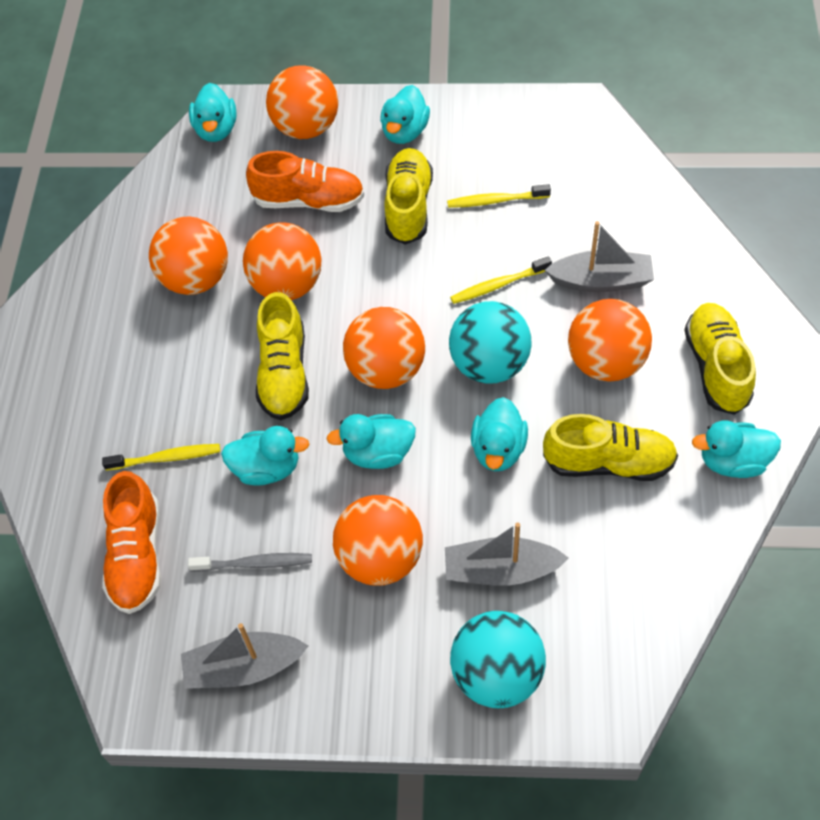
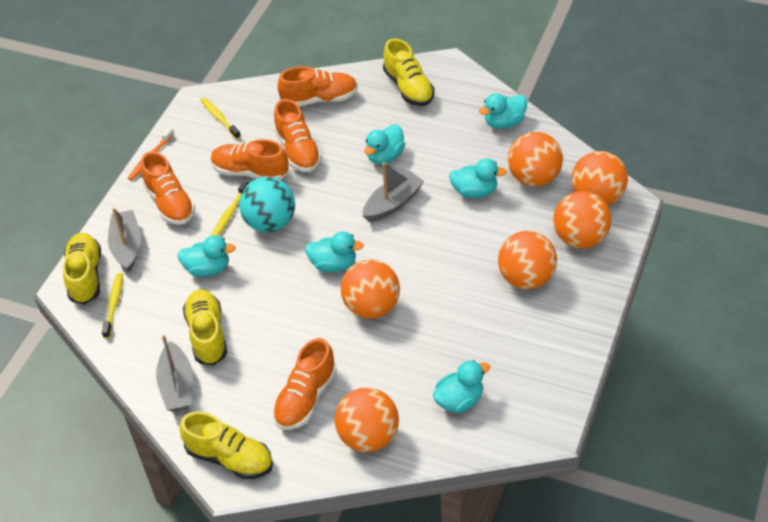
grey toothbrush: [188,553,312,572] = 1 -> none = 0
orange shoe: [102,471,161,614] [246,151,364,212] = 2 -> [141,151,195,225] [211,139,289,180] [273,338,337,430] [274,99,322,172] [277,66,358,106] = 5
orange toothbrush: none = 0 -> [128,127,174,181] = 1
turquoise ball: [449,301,532,384] [450,611,546,708] = 2 -> [239,177,295,232] = 1

